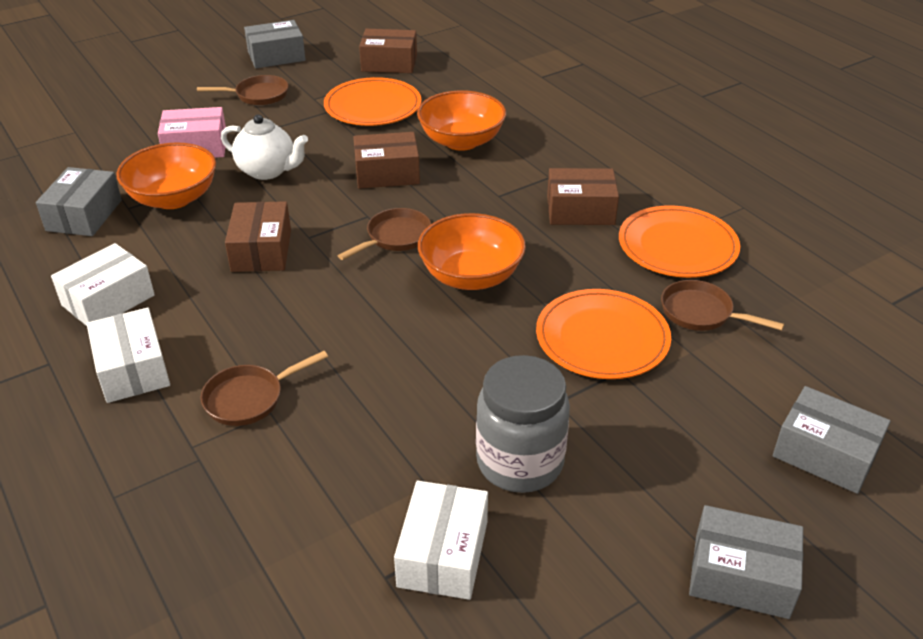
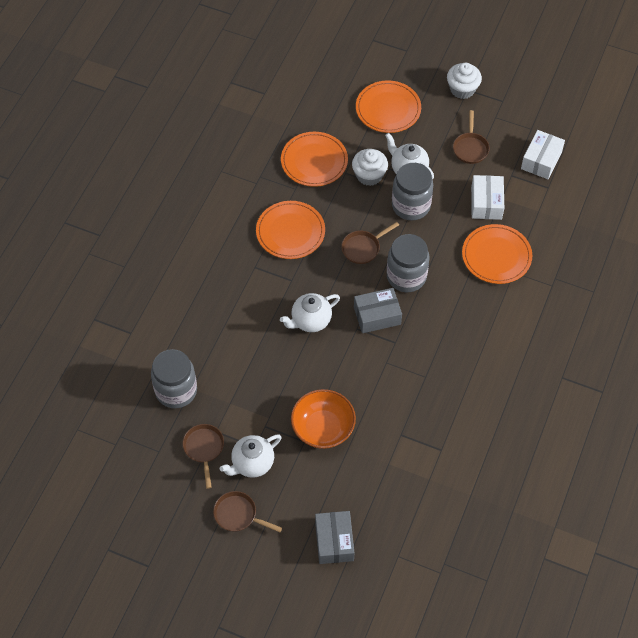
brown box: [225,201,291,272] [353,132,420,189] [359,29,417,73] [547,168,619,225] = 4 -> none = 0
grey box: [36,167,122,236] [244,20,306,68] [689,505,803,619] [773,386,891,494] = 4 -> [315,511,355,564] [354,288,402,333] = 2
grey jar: [476,355,570,493] = 1 -> [151,349,197,408] [387,234,429,292] [392,163,433,220] = 3
orange bowl: [116,142,216,209] [417,90,506,151] [418,213,526,290] = 3 -> [291,389,356,449] = 1
orange plate: [324,77,422,126] [536,289,671,379] [619,205,740,278] = 3 -> [256,201,325,259] [281,132,348,187] [356,81,421,133] [462,224,532,284] = 4
pink box: [158,107,227,158] = 1 -> none = 0
white box: [51,243,155,326] [87,307,170,403] [394,481,488,600] = 3 -> [471,175,504,220] [521,130,565,179] = 2
white cupcake: none = 0 -> [352,149,388,186] [447,63,482,99] = 2
white teapot: [221,114,308,180] = 1 -> [220,434,282,478] [280,293,340,332] [385,133,434,180] = 3

